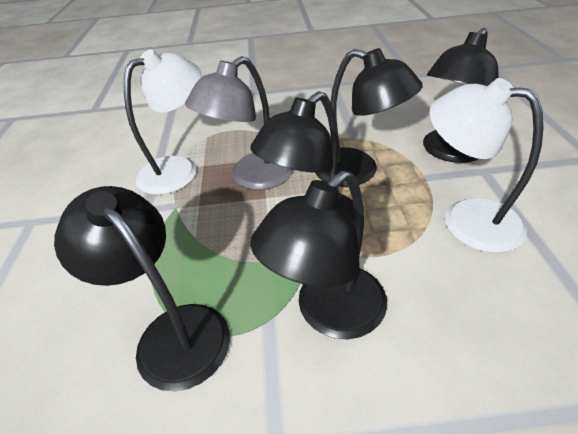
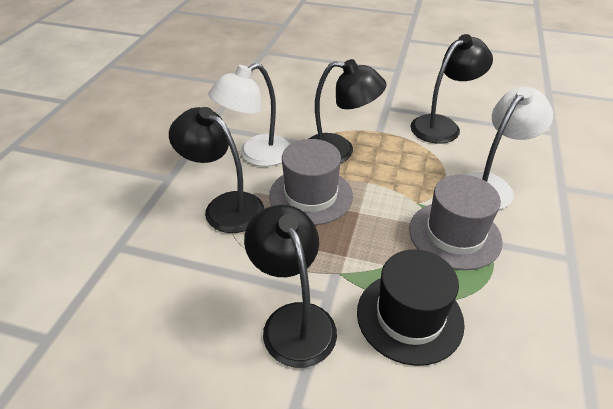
black hat: none = 0 -> [357,249,465,366] = 1
black lamp: [54,186,230,391] [250,91,355,225] [250,171,387,339] [316,48,423,187] [423,28,498,163] = 5 -> [169,107,264,233] [244,205,337,368] [309,59,387,163] [410,34,493,144] = 4
grey hat: none = 0 -> [269,139,353,225] [409,174,503,270] = 2
grey lamp: [185,56,293,190] = 1 -> none = 0

